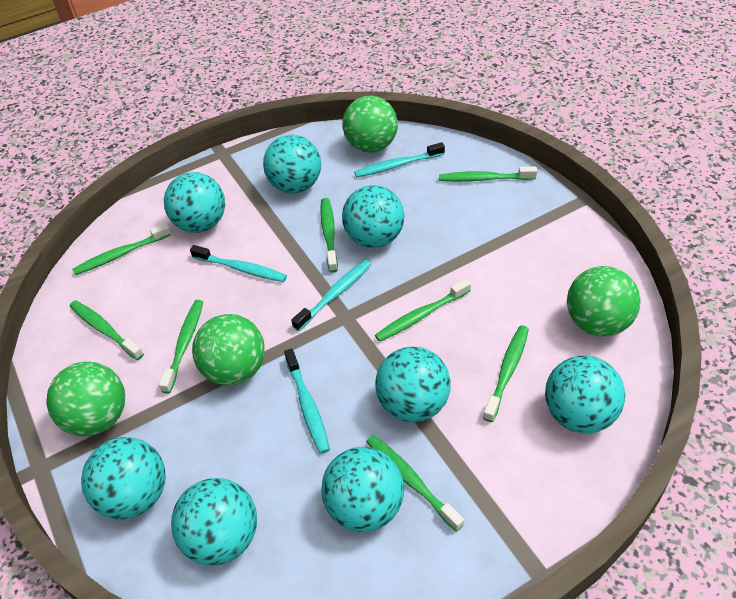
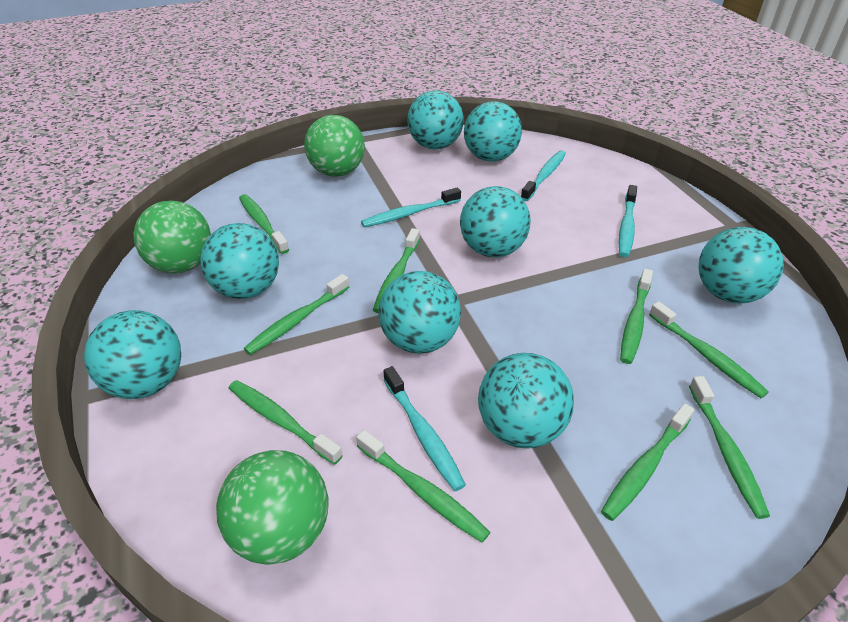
green ball: [46,362,125,436] [192,314,265,386] [343,96,398,153] [567,266,641,337] = 4 -> [133,201,211,273] [216,450,328,565] [304,115,365,177] = 3
green toothbrush: [70,300,144,360] [72,223,171,275] [159,300,203,393] [320,198,338,273] [366,435,464,532] [375,279,471,342] [439,166,537,182] [483,325,529,422] = 8 -> [229,380,343,465] [239,194,289,254] [244,274,349,355] [356,430,490,543] [373,228,420,313] [601,403,694,521] [620,269,653,364] [649,301,769,398] [689,376,770,519] = 9

